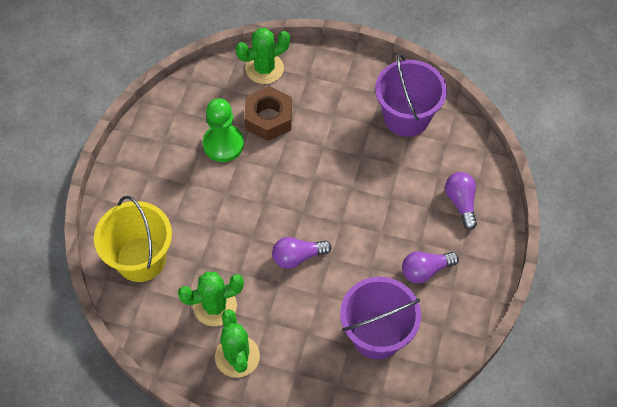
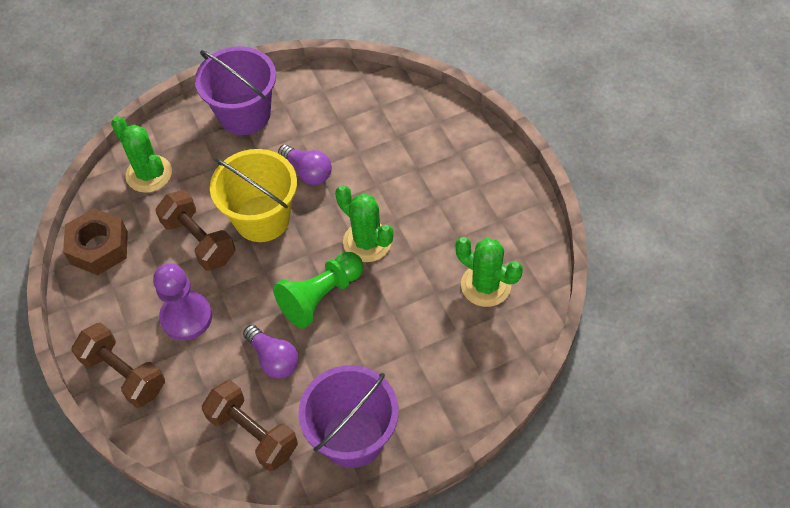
brown dumbbell: none = 0 -> [72,323,165,408] [155,190,235,271] [202,380,298,471] = 3
purple light bulb: [272,237,332,269] [402,251,459,284] [445,172,477,230] = 3 -> [243,325,299,379] [278,145,332,185] = 2
purple pawn: none = 0 -> [153,264,212,341] = 1

